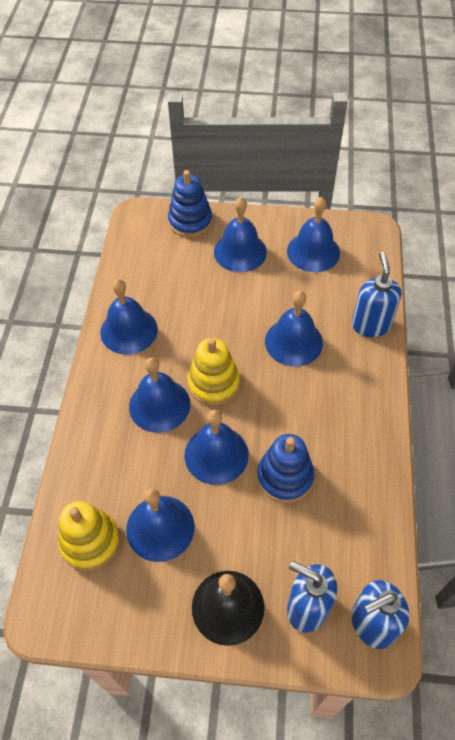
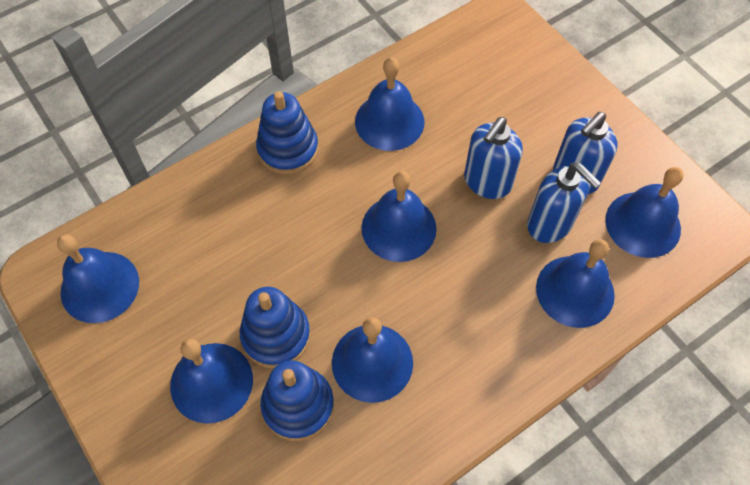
black bell: [192,571,264,646] = 1 -> none = 0
blue stacking toy: [168,170,212,237] [257,434,315,503] = 2 -> [240,287,311,368] [256,91,318,175] [260,360,334,441] = 3
yellow stacking toy: [58,501,120,571] [187,338,240,406] = 2 -> none = 0

